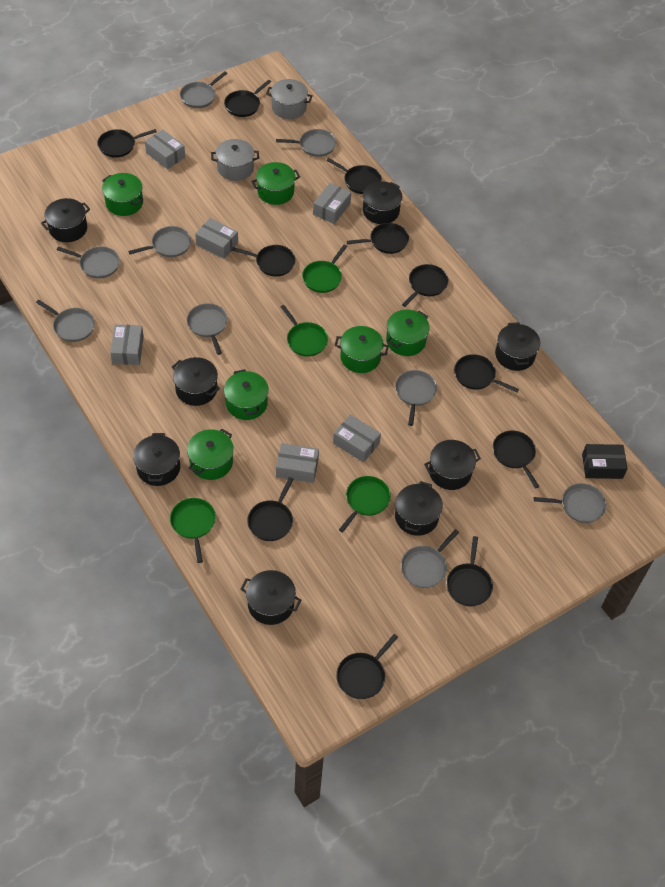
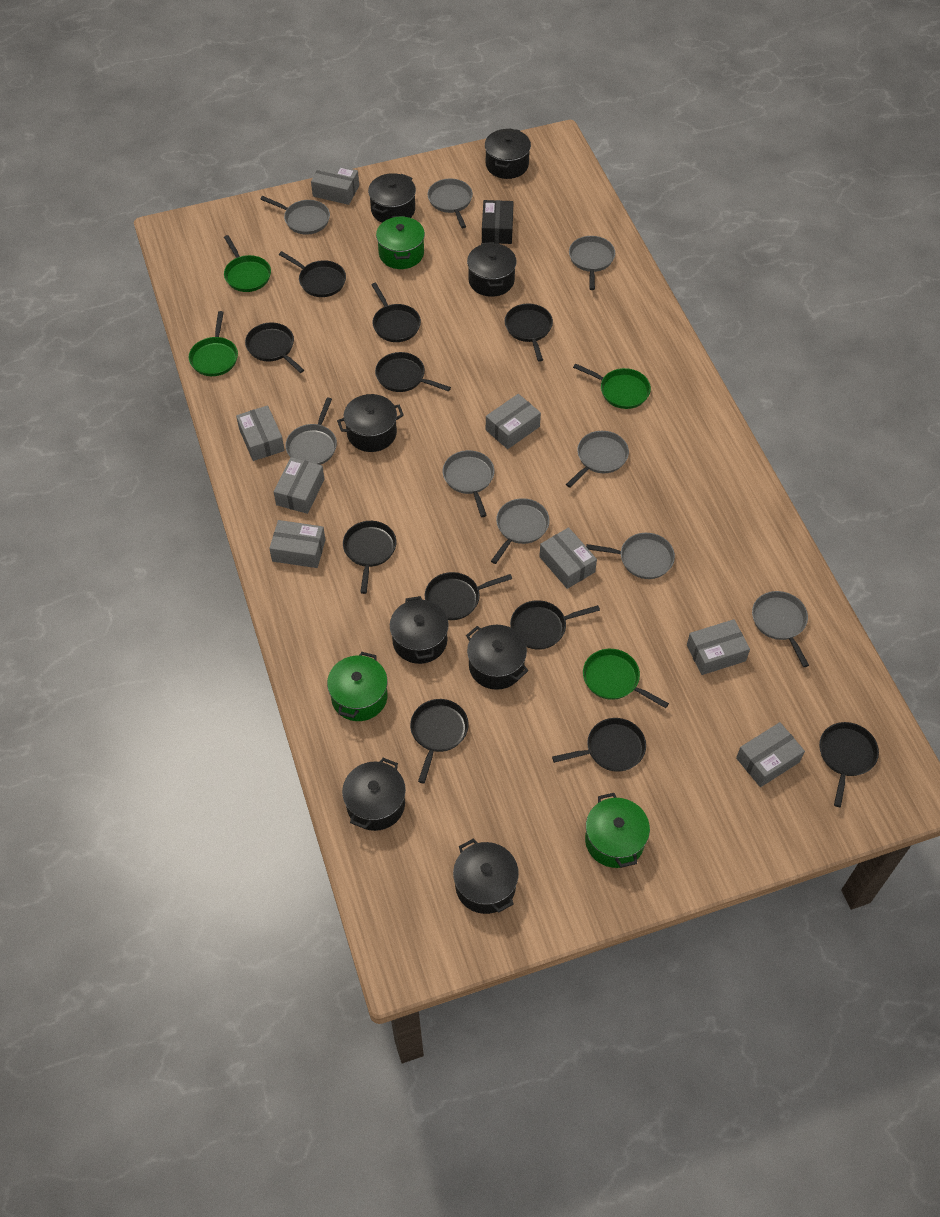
green pot: [102,173,143,216] [187,429,234,480] [224,369,269,420] [251,162,300,205] [335,326,389,373] [386,310,430,356] = 6 -> [327,652,388,721] [376,216,425,269] [585,793,650,868] = 3
grey box: [110,324,144,365] [145,130,185,169] [195,218,238,259] [276,443,319,483] [313,183,351,224] [333,415,381,462] = 6 -> [236,405,285,461] [269,520,325,568] [274,457,324,514] [311,162,359,205] [486,394,541,449] [539,527,597,589] [687,619,750,675] [736,722,805,787] = 8
grey pot: [211,139,259,181] [266,79,313,119] = 2 -> none = 0

